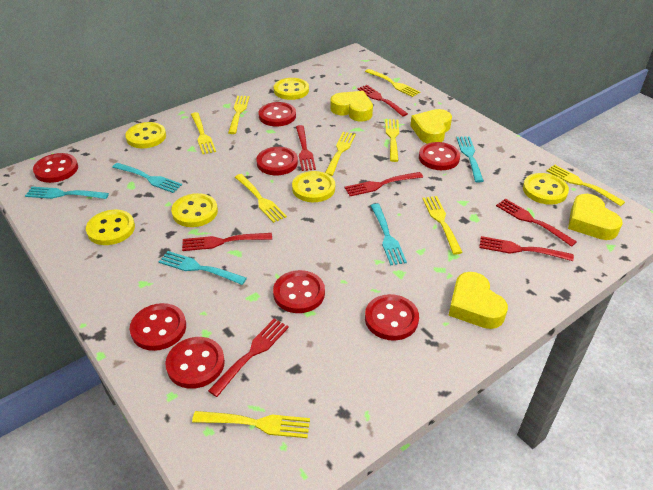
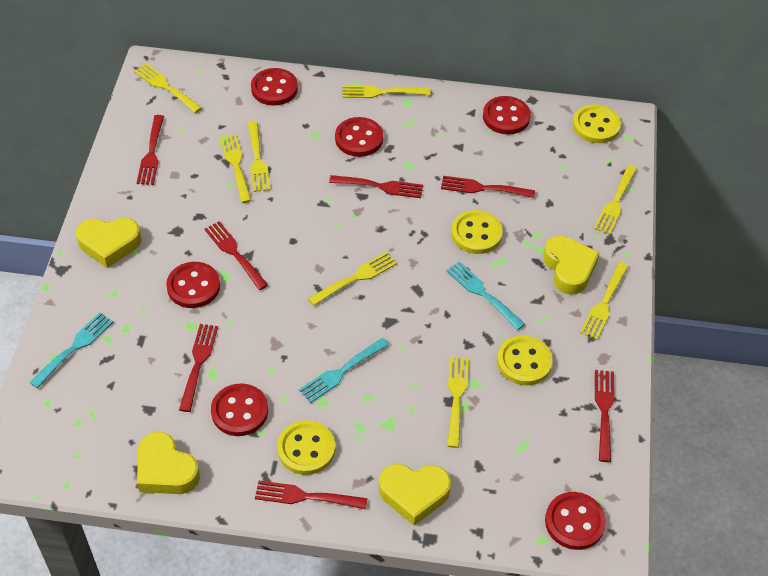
red button: [33,153,78,183] [130,303,186,351] [165,337,225,389] [256,147,298,175] [258,102,296,126] [273,270,325,313] [365,294,419,341] [419,142,460,170] = 8 -> [166,262,220,308] [211,384,268,436] [251,68,298,106] [335,117,383,157] [483,96,531,135] [545,492,606,550] = 6
turquoise fork: [25,187,109,199] [112,163,182,193] [159,251,247,285] [370,203,407,265] [457,136,484,183] = 5 -> [29,312,113,389] [299,338,389,403] [446,261,525,330] = 3
yellow button: [86,210,135,245] [125,122,166,148] [171,193,218,227] [274,78,309,100] [292,171,335,202] [523,173,569,205] = 6 -> [277,420,335,475] [451,210,503,254] [497,335,553,385] [573,104,621,143] = 4
yellow fork: [191,112,216,154] [192,411,310,438] [228,96,250,134] [235,174,287,223] [325,132,356,176] [365,69,420,97] [385,119,399,162] [422,196,463,254] [547,165,625,206] = 9 -> [134,63,202,113] [220,134,252,203] [248,122,271,192] [308,252,397,306] [342,85,430,98] [447,357,469,448] [580,262,629,340] [594,165,637,234] = 8

